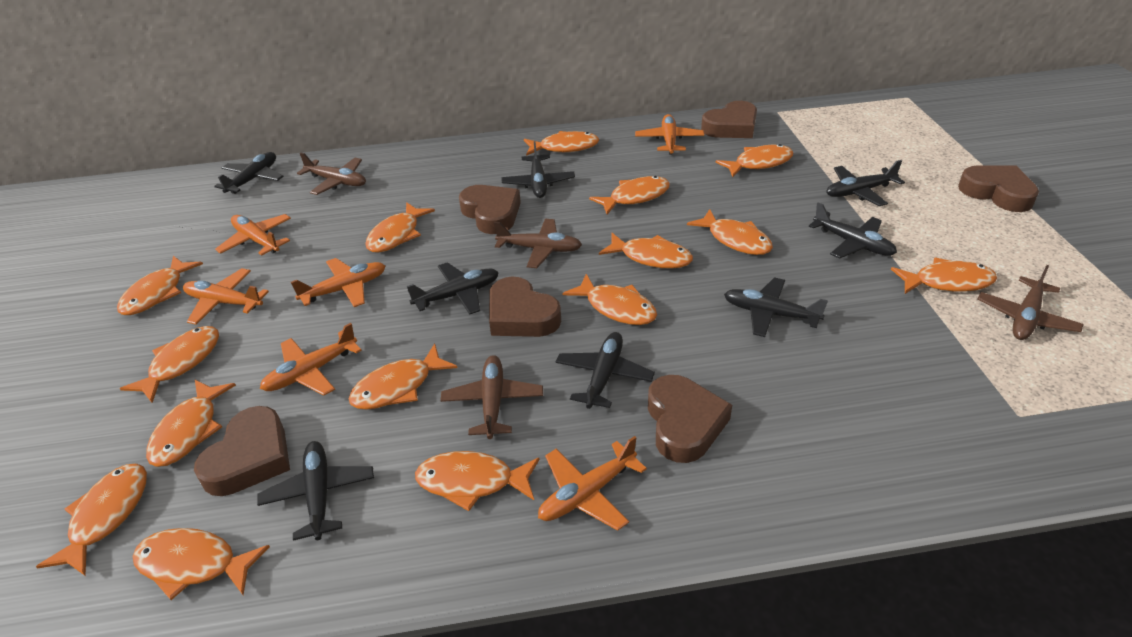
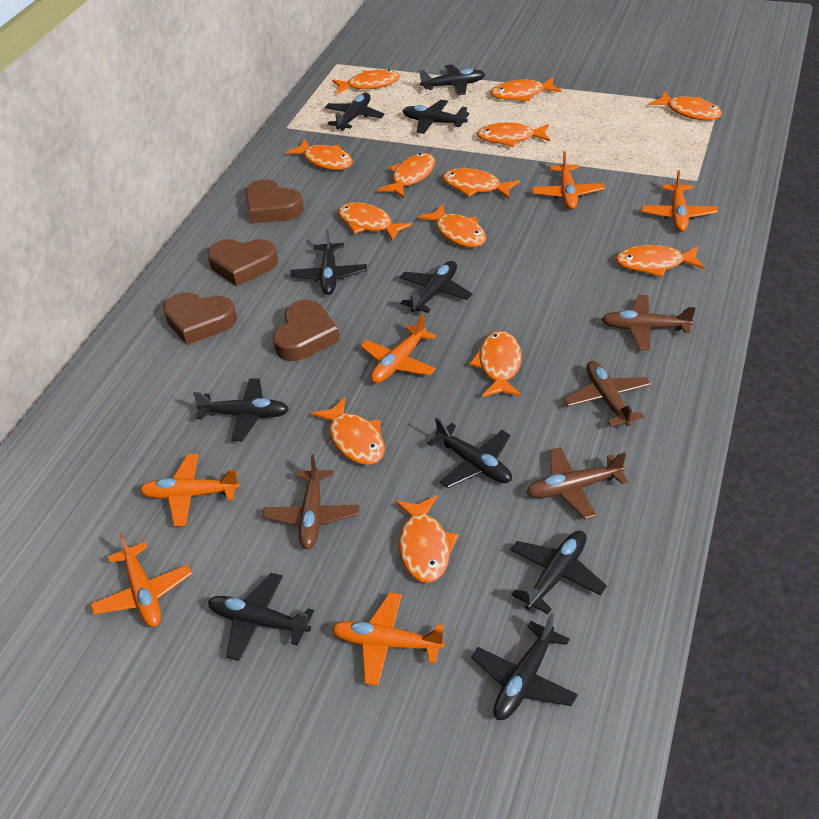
black plane: [214,152,284,194] [257,441,374,541] [407,262,499,314] [501,141,575,198] [556,332,655,409] [724,278,828,337] [809,203,897,259] [826,160,905,206] = 8 -> [193,378,289,441] [208,573,314,661] [290,229,367,295] [324,93,385,130] [399,261,472,313] [403,100,469,134] [419,64,485,95] [427,417,512,488] [471,613,578,720] [510,531,607,614] = 10
brown heart: [194,406,290,496] [459,185,521,234] [489,277,561,337] [648,375,732,463] [701,101,757,138] [958,165,1039,212] = 6 -> [163,292,237,345] [207,239,278,287] [245,179,304,224] [273,300,340,361] = 4
orange fish: [36,464,147,576] [117,256,203,315] [120,326,219,403] [132,528,270,600] [146,380,236,467] [348,343,458,410] [365,202,435,253] [415,451,540,511] [524,131,599,156] [562,274,657,325] [589,176,670,215] [599,233,693,269] [687,209,773,255] [715,144,794,177] [891,258,997,294] = 15 -> [286,139,353,170] [311,397,385,465] [332,70,400,94] [338,202,412,242] [377,153,435,198] [395,495,459,583] [418,204,486,247] [442,168,520,199] [470,331,522,397] [477,122,550,147] [490,77,561,101] [615,245,705,277] [649,91,722,120] = 13

